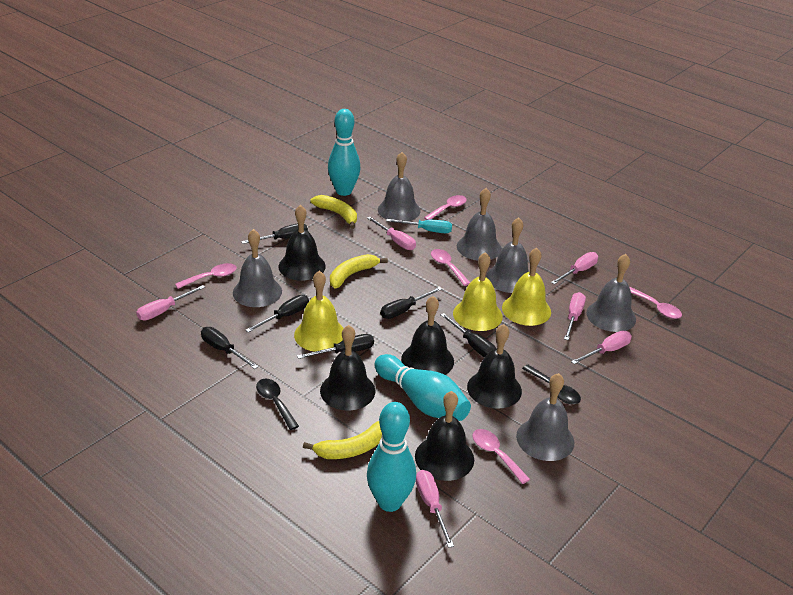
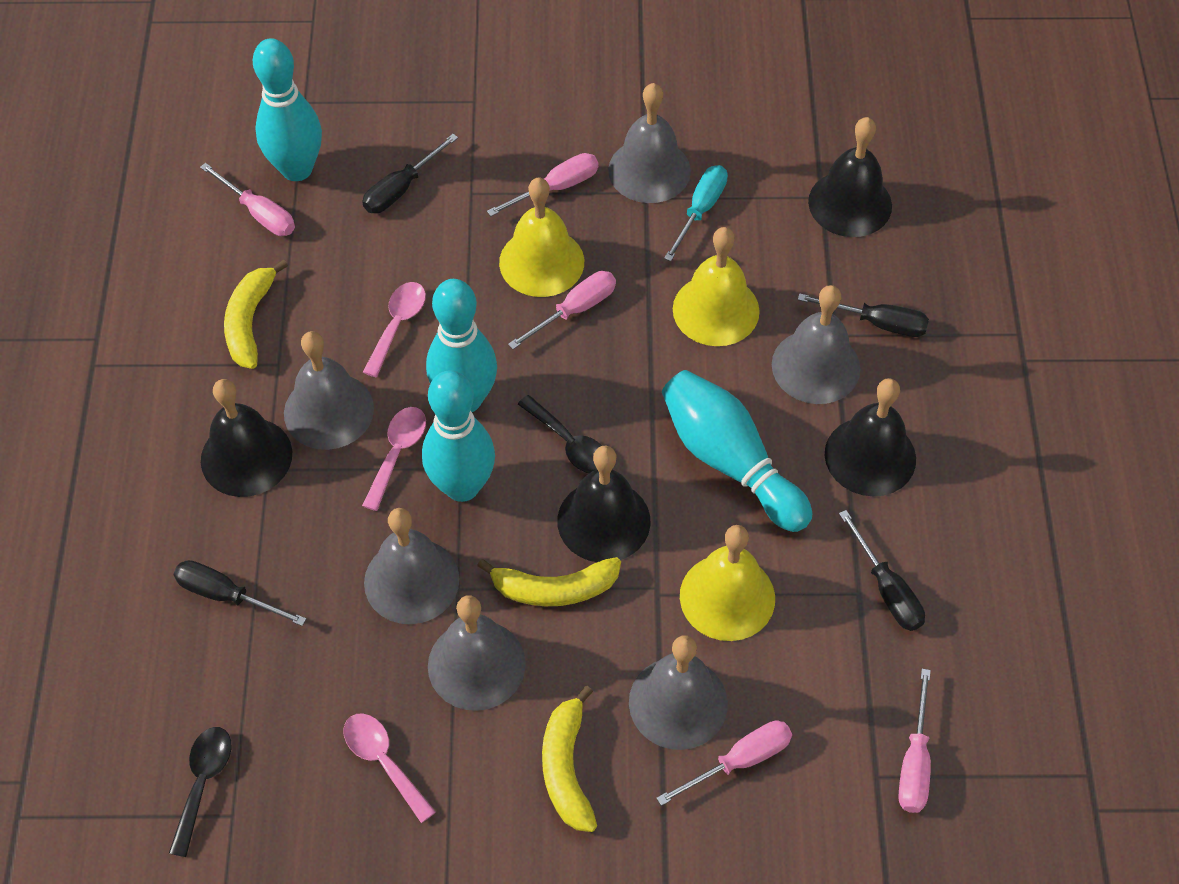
black bell: [278,205,326,281] [320,325,375,411] [401,296,454,375] [415,391,474,481] [467,324,522,409] = 5 -> [201,379,292,497] [557,445,651,562] [808,117,892,237] [825,378,916,496] = 4
black screwdriver: [201,327,258,369] [241,224,308,244] [246,295,309,333] [297,334,374,359] [381,287,442,319] [441,313,496,357] = 6 -> [173,560,306,626] [362,134,458,213] [798,293,929,337] [839,510,925,631] = 4
pink screwdriver: [136,285,205,320] [367,217,416,250] [416,470,454,548] [551,252,598,284] [564,292,586,340] [571,331,632,364] = 6 -> [200,163,295,236] [487,153,598,216] [508,271,616,349] [657,721,792,806] [898,669,931,813] = 5
pink spoon: [175,263,237,289] [424,195,467,220] [431,249,470,286] [472,429,530,484] [629,287,682,319] = 5 -> [344,713,436,823] [362,407,426,511] [363,282,426,377] = 3
turquoise bowling pin: [328,109,361,196] [367,402,416,512] [375,354,471,421] = 3 -> [253,39,322,181] [422,370,495,502] [426,279,497,412] [662,370,812,532] = 4

